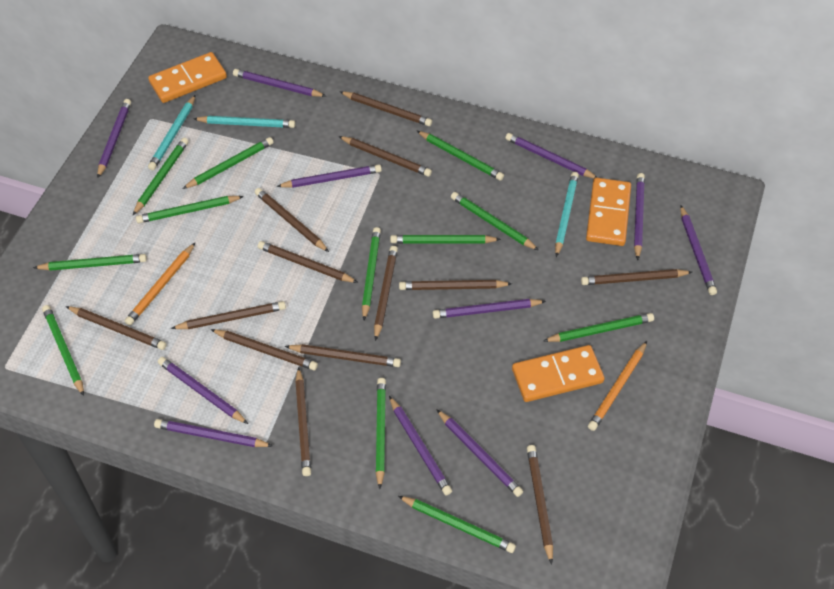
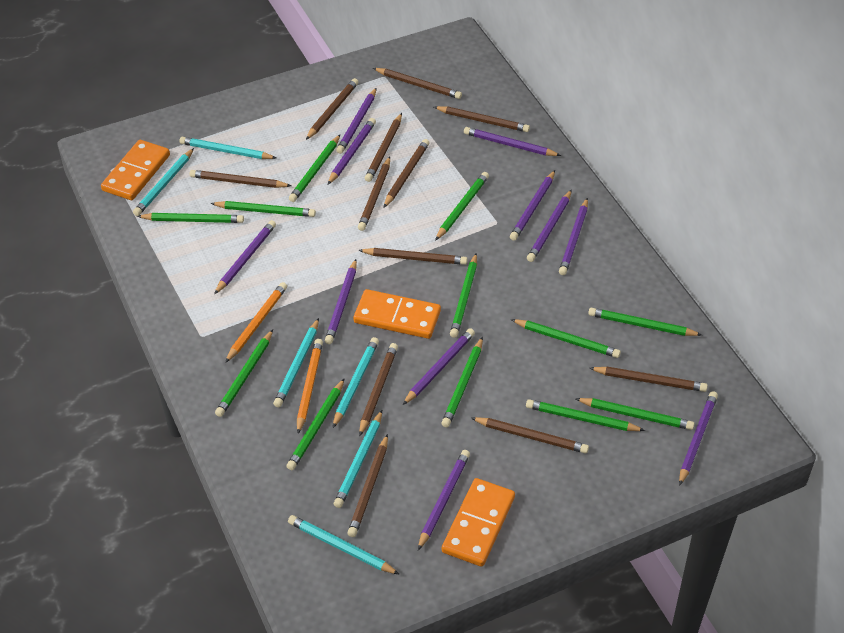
brown pencil: [66,306,167,350] [171,301,286,329] [211,329,318,370] [255,188,329,252] [258,241,358,283] [285,344,401,367] [295,367,311,476] [338,136,432,177] [340,91,432,126] [374,246,398,341] [399,280,512,290] [527,445,553,565] [581,269,692,285] = 13 -> [190,170,291,188] [306,78,358,140] [347,434,388,537] [358,157,390,231] [358,248,467,265] [359,343,398,436] [365,113,402,182] [373,68,462,99] [383,139,430,208] [434,106,530,132] [471,417,589,454] [589,367,708,392] = 12
turquoise pencil: [148,95,195,170] [193,116,295,128] [555,172,579,257] = 3 -> [133,148,194,216] [179,137,276,159] [273,318,319,407] [288,515,400,575] [333,337,379,428] [334,410,382,508] = 6

